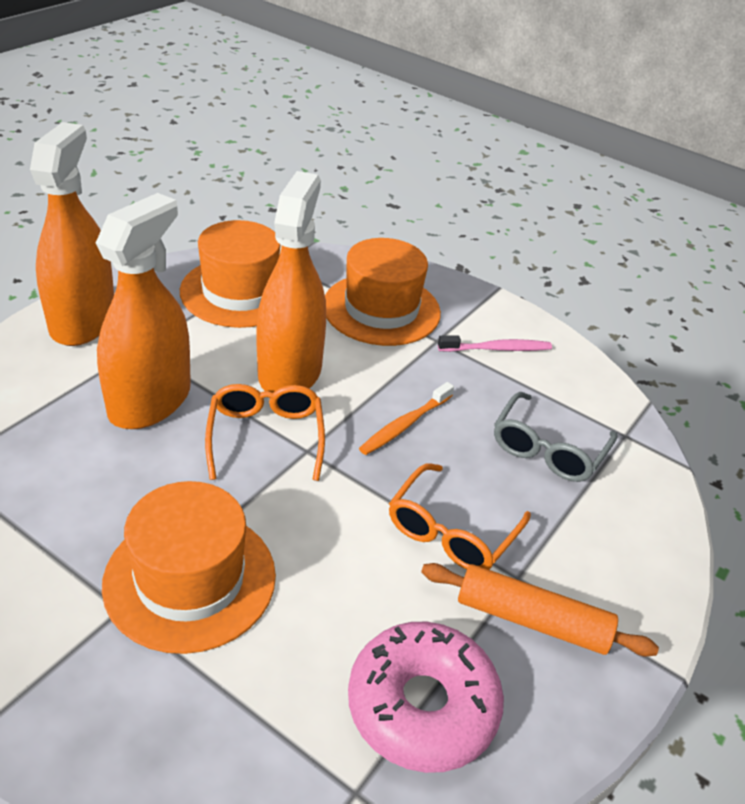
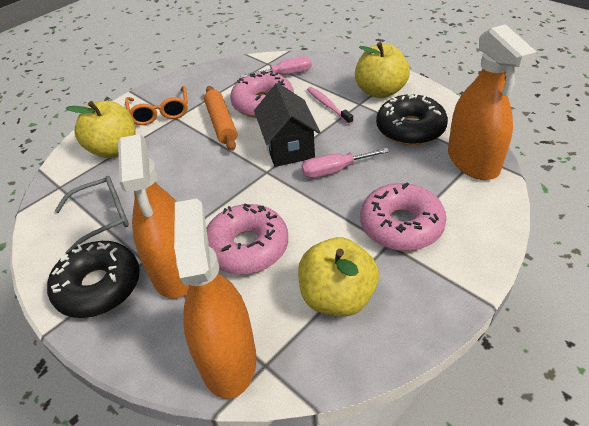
black donut: none = 0 -> [47,241,140,318] [376,94,448,145] = 2
black house: none = 0 -> [254,83,320,167] = 1
orange glasses: [205,384,325,481] [389,463,531,570] = 2 -> [125,86,188,125] = 1
orange hat: [102,481,276,654] [180,220,281,328] [325,238,441,346] = 3 -> none = 0
orange toothbrush: [359,382,454,455] = 1 -> none = 0
pink donut: [348,622,504,773] = 1 -> [206,204,288,275] [230,71,294,118] [360,182,446,251] = 3
pink screwdriver: none = 0 -> [240,56,312,78] [301,148,390,178] = 2
yellow apple: none = 0 -> [66,101,136,158] [298,237,379,317] [355,42,410,98] = 3

